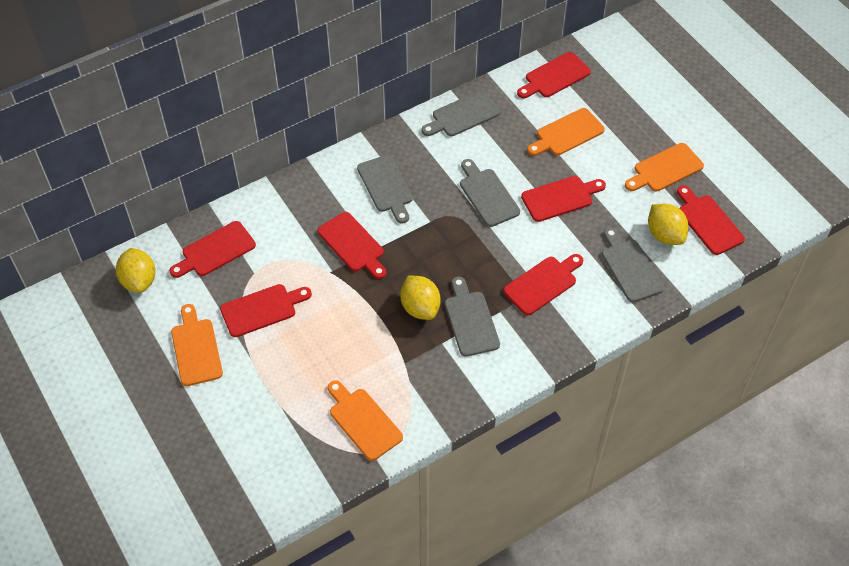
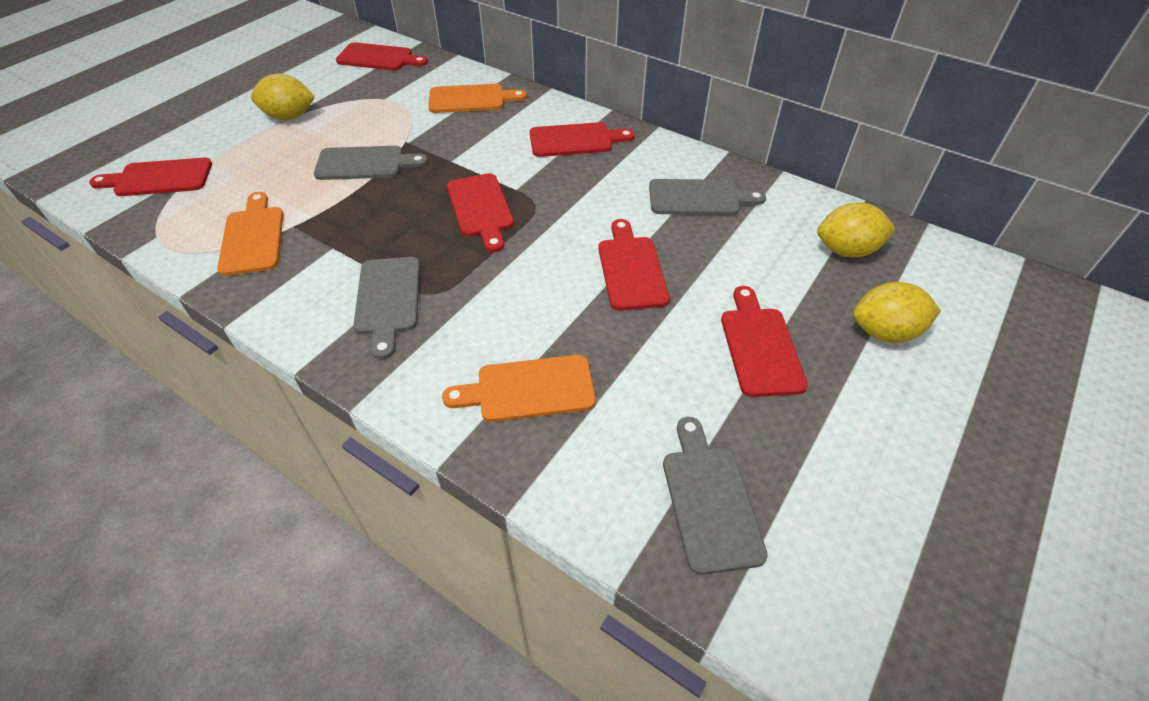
grey cutting board: [357,155,413,224] [422,91,500,136] [445,277,500,357] [460,159,520,227] [602,227,664,302] = 5 -> [314,146,428,180] [353,257,420,359] [649,179,766,215] [663,417,768,575] = 4
orange cutting board: [171,304,223,386] [328,380,403,461] [527,108,605,156] [625,143,704,191] = 4 -> [217,192,283,276] [429,84,527,113] [442,355,596,422] = 3
red cutting board: [170,221,256,278] [220,284,312,337] [318,212,387,279] [503,254,583,315] [517,52,591,98] [521,176,606,222] [677,185,745,255] = 7 -> [89,158,212,196] [336,42,428,70] [447,173,514,252] [530,122,635,157] [598,219,670,311] [721,286,808,397] = 6

